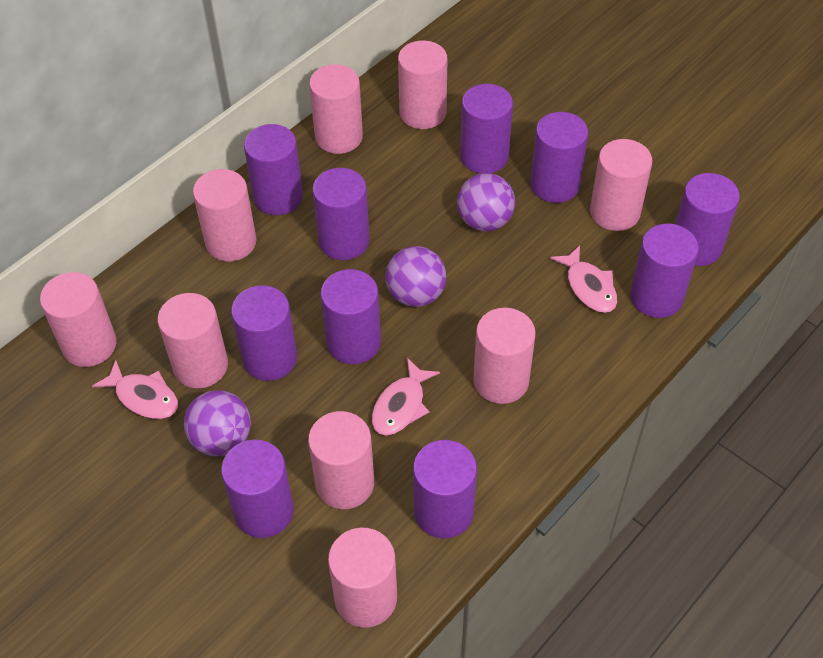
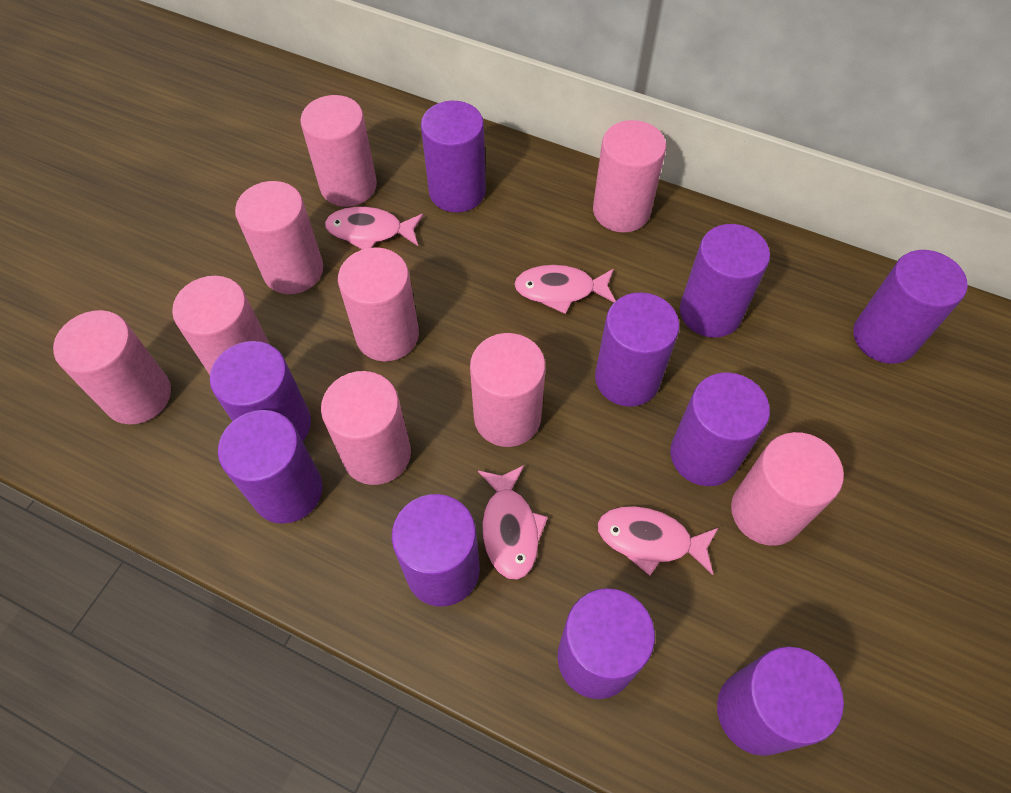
pink fish: [92,360,178,419] [372,358,440,436] [550,245,618,313] = 3 -> [325,207,423,250] [478,465,548,580] [514,265,616,314] [597,506,718,576] = 4
purple ball: [184,390,251,457] [386,246,446,307] [457,173,515,232] = 3 -> none = 0

